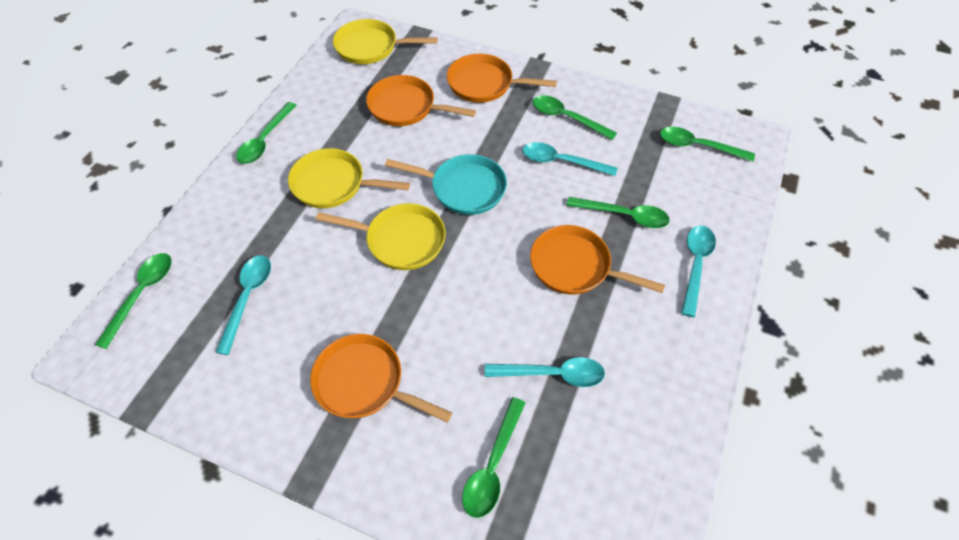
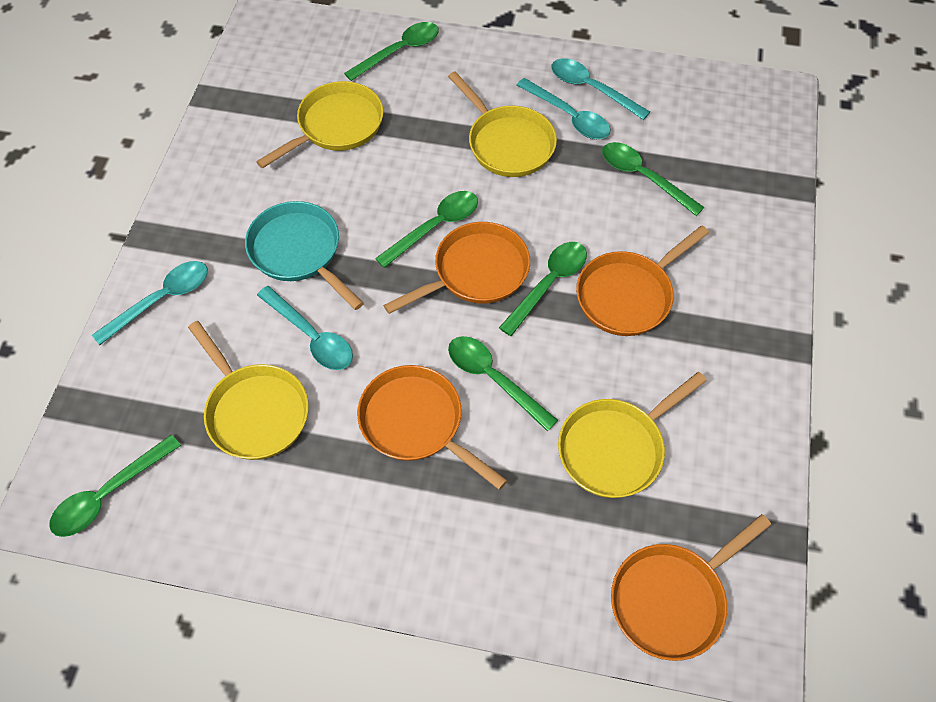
yellow pan: [288,148,410,208] [316,203,446,270] [333,19,438,64] = 3 -> [188,321,309,460] [256,81,384,168] [448,71,557,177] [558,372,707,498] = 4

